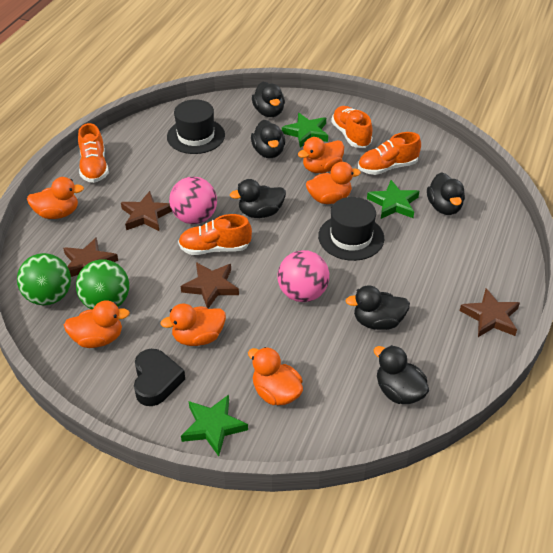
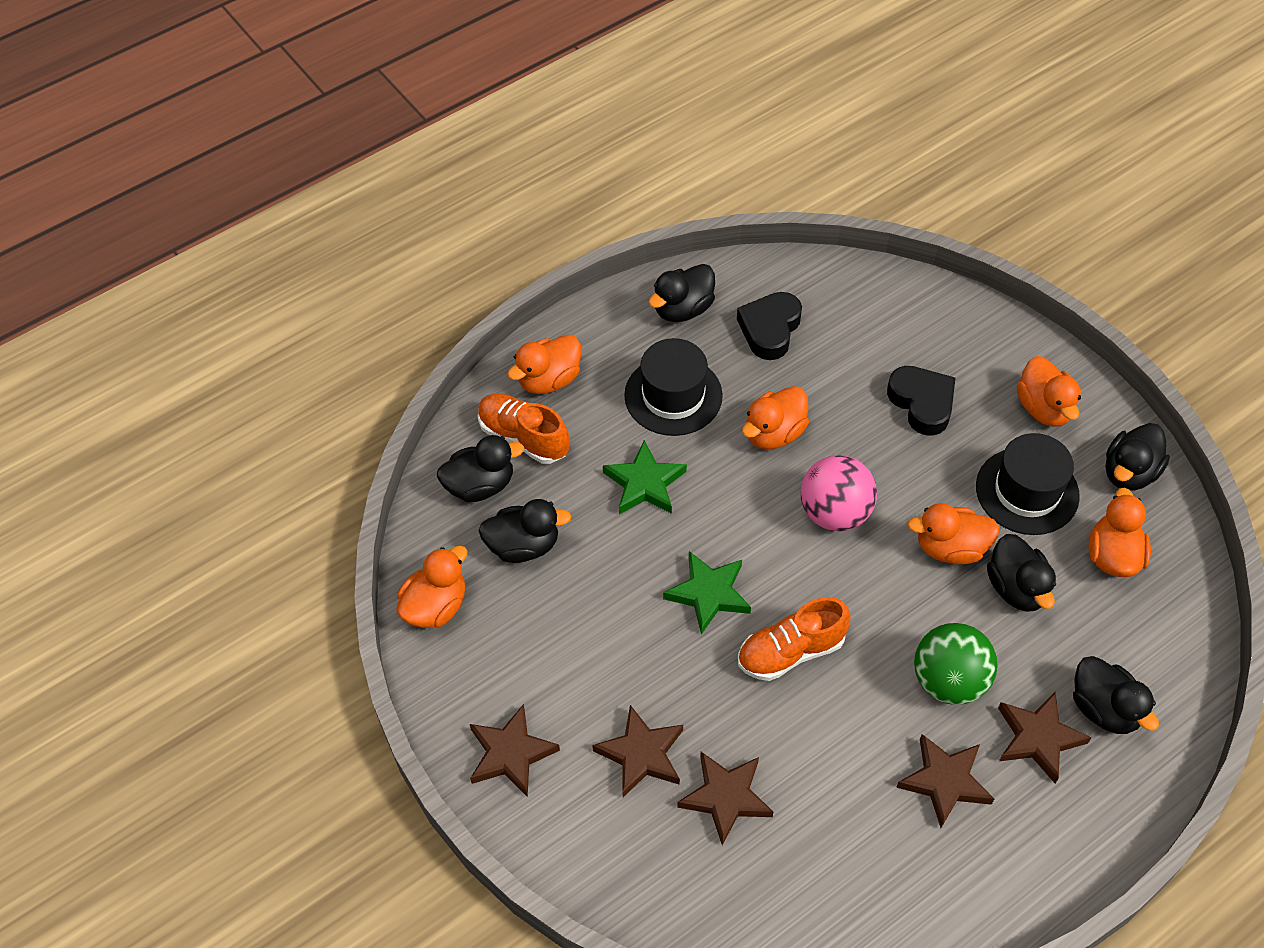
black heart: [134,349,185,406] = 1 -> [737,292,802,360] [887,366,955,436] = 2
brown star: [63,238,118,277] [121,191,172,232] [181,262,239,308] [460,288,520,337] = 4 -> [470,704,560,797] [592,705,683,797] [677,752,773,845] [896,734,994,828] [998,692,1092,784] = 5
green ball: [17,253,71,305] [76,259,129,309] = 2 -> [914,623,998,705] = 1
green star: [181,395,248,456] [282,113,328,148] [367,180,419,219] = 3 -> [603,440,687,514] [663,551,751,634] = 2
orange shoe: [78,123,109,183] [178,214,252,255] [331,106,373,148] [358,132,421,175] = 4 -> [478,394,569,464] [738,597,851,681] = 2
pink ball: [169,177,217,224] [277,250,329,302] = 2 -> [800,455,877,531] = 1

